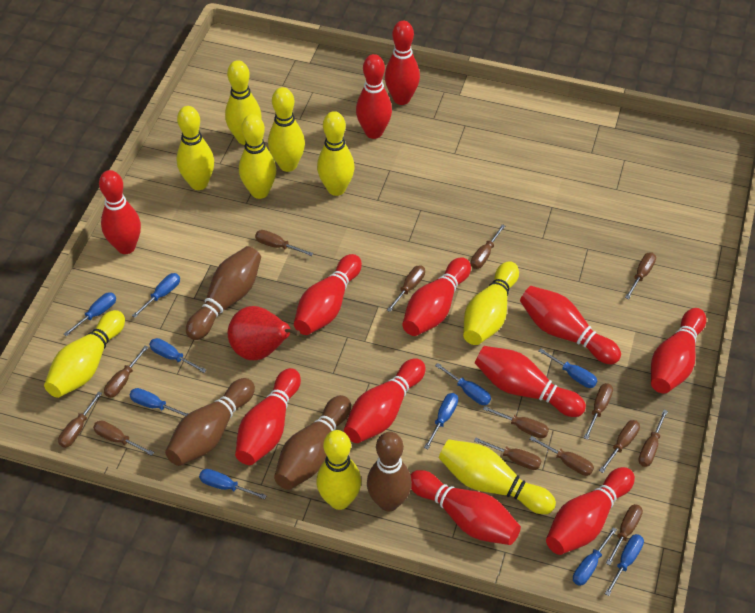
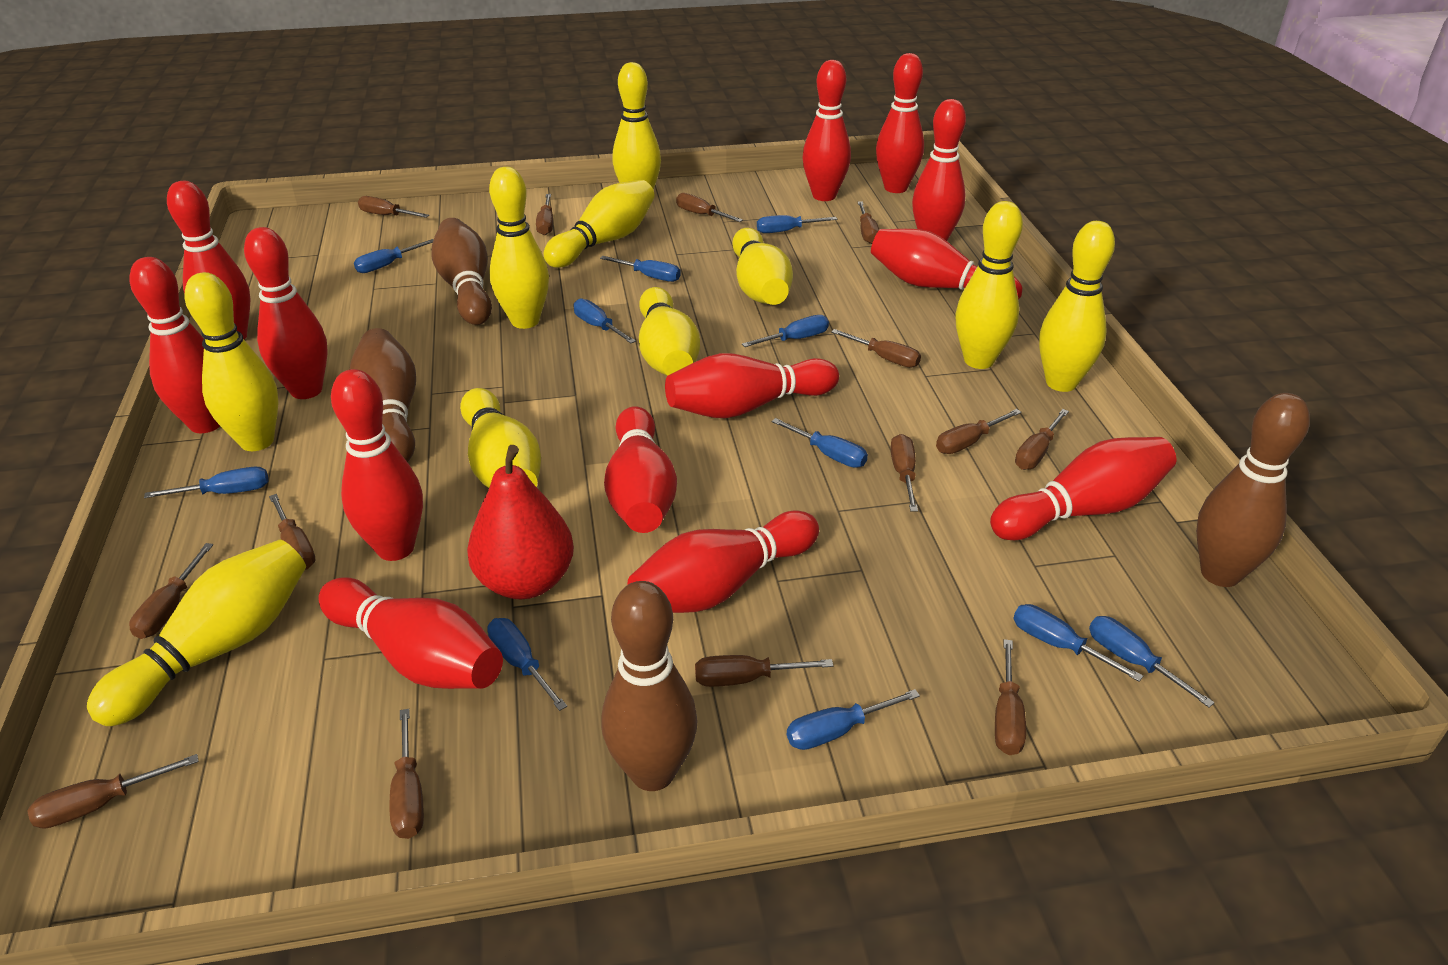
blue screwdriver: [64,292,116,336] [129,388,188,416] [132,273,180,318] [149,338,206,373] [199,469,267,499] [424,393,458,449] [435,363,491,405] [538,348,597,388] [573,527,617,586] [605,534,644,596] = 10 -> [144,467,269,498] [354,239,433,273] [487,618,567,711] [574,298,636,343] [600,256,681,282] [742,315,829,347] [757,215,837,233] [772,418,868,468] [787,689,920,750] [1013,604,1143,682] [1089,616,1215,708] = 11
red bowling pin: [99,170,141,254] [235,368,301,465] [294,254,362,335] [344,358,425,443] [356,54,392,139] [385,21,420,105] [402,257,471,336] [411,470,521,545] [475,346,586,417] [520,286,621,364] [546,467,635,555] [651,308,706,393] = 12 -> [129,257,220,433] [167,181,251,340] [244,227,328,399] [318,577,503,689] [331,369,423,561] [604,406,677,533] [627,511,819,613] [665,353,839,418] [802,60,851,201] [871,229,1022,300] [876,53,924,193] [912,99,966,241] [990,437,1176,540] = 13
yellow bowling pin: [44,310,125,398] [176,106,214,190] [225,60,261,145] [239,114,276,199] [268,87,305,172] [316,430,361,510] [317,111,355,196] [439,439,556,514] [463,261,519,345] = 9 -> [87,540,306,726] [185,272,279,451] [460,388,541,488] [489,167,549,329] [544,180,655,268] [613,62,661,190] [639,287,700,376] [732,228,793,305] [955,201,1023,369] [1039,221,1115,392] = 10

